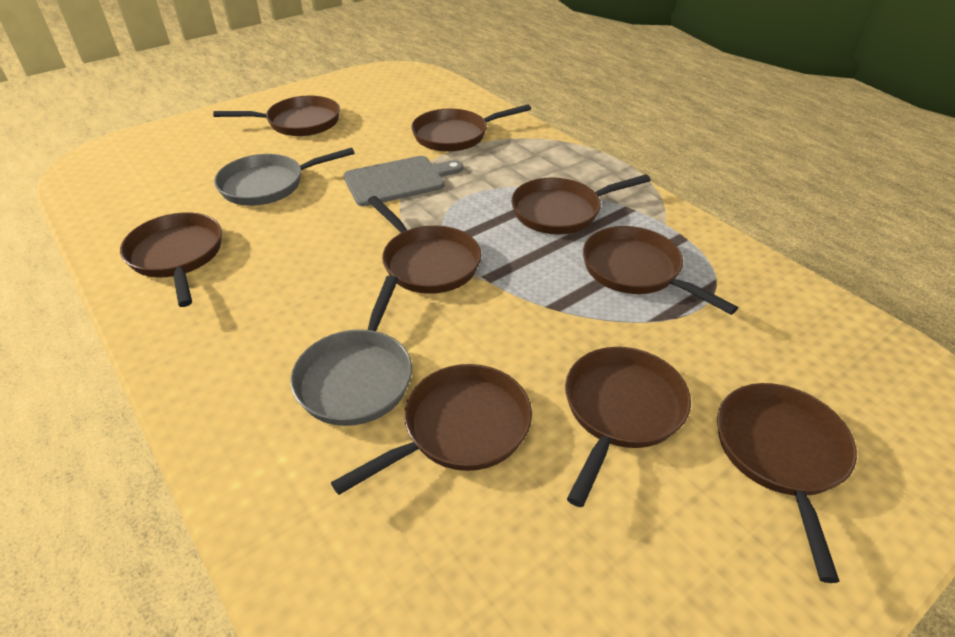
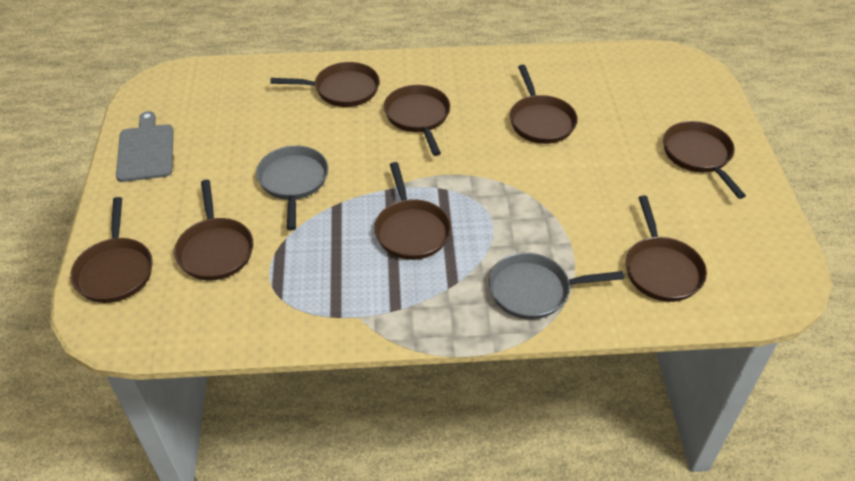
brown pan: [120,212,222,307] [213,95,340,136] [331,364,532,495] [367,196,481,294] [411,104,531,152] [511,174,651,235] [565,347,691,507] [583,226,738,315] [717,383,857,583] = 9 -> [70,197,153,303] [174,180,253,280] [271,62,380,107] [374,162,451,260] [384,85,450,156] [510,65,578,144] [626,196,707,302] [663,121,746,199] = 8

